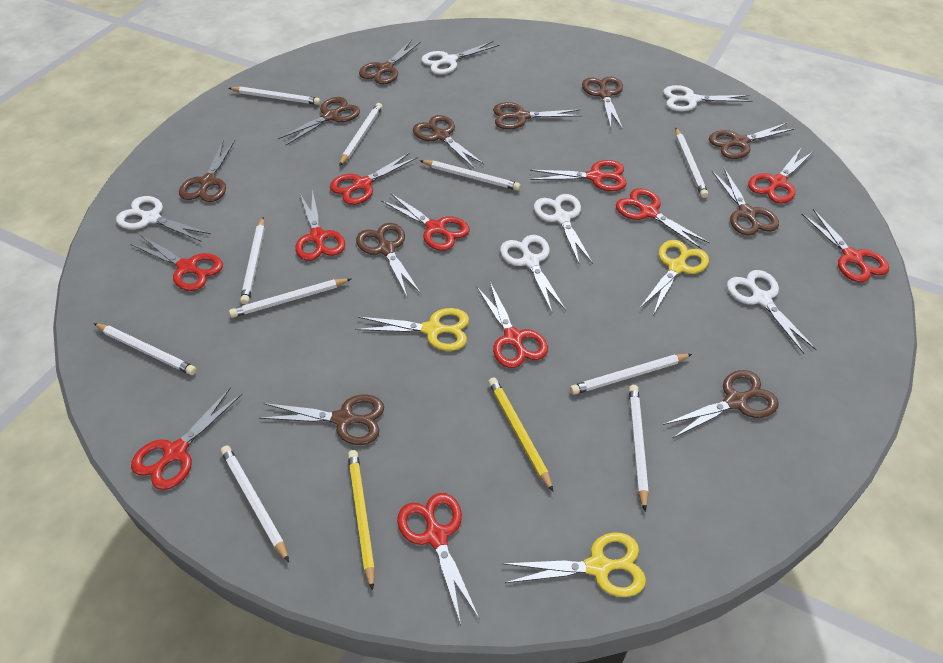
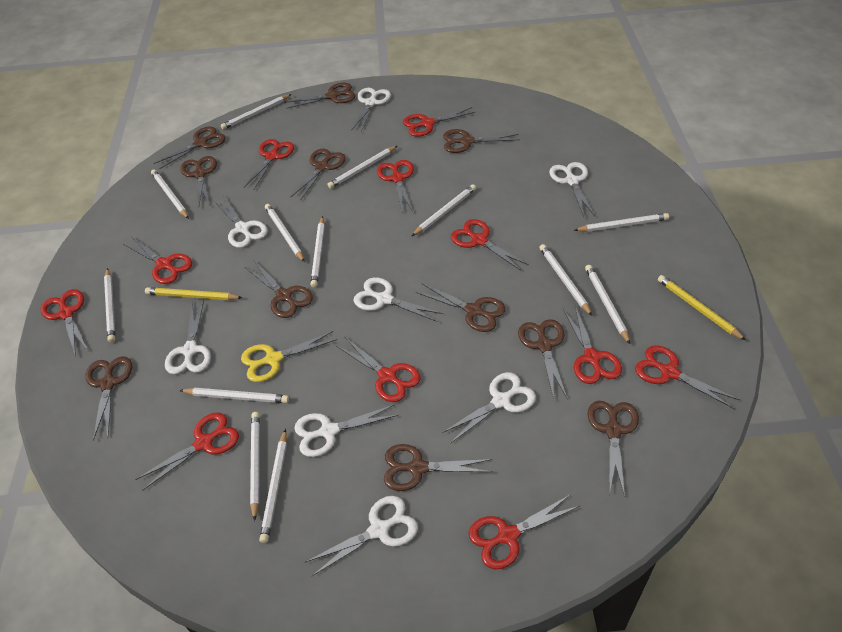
white pencil: [94,323,197,375] [221,445,289,562] [228,86,321,105] [229,278,351,318] [240,217,265,305] [339,103,382,166] [420,160,521,191] [570,354,692,395] [629,385,649,511] [675,128,708,198] = 10 -> [104,268,115,343] [151,169,189,219] [179,388,289,403] [221,94,292,130] [250,412,260,521] [259,429,287,543] [265,204,305,262] [310,216,325,288] [327,146,397,189] [412,184,476,236] [539,244,592,316] [574,213,669,232] [585,265,630,344] = 13
white scissors: [116,196,211,242] [421,41,499,75] [500,235,566,312] [534,194,593,266] [663,85,752,111] [727,270,817,354] = 6 -> [165,300,211,374] [213,196,268,248] [294,404,398,457] [306,496,418,576] [351,88,391,132] [353,277,444,322] [442,372,536,444] [549,162,595,217] = 8
yellow scissors: [355,308,469,351] [502,532,646,597] [640,240,709,315] = 3 -> [241,331,337,382] = 1

